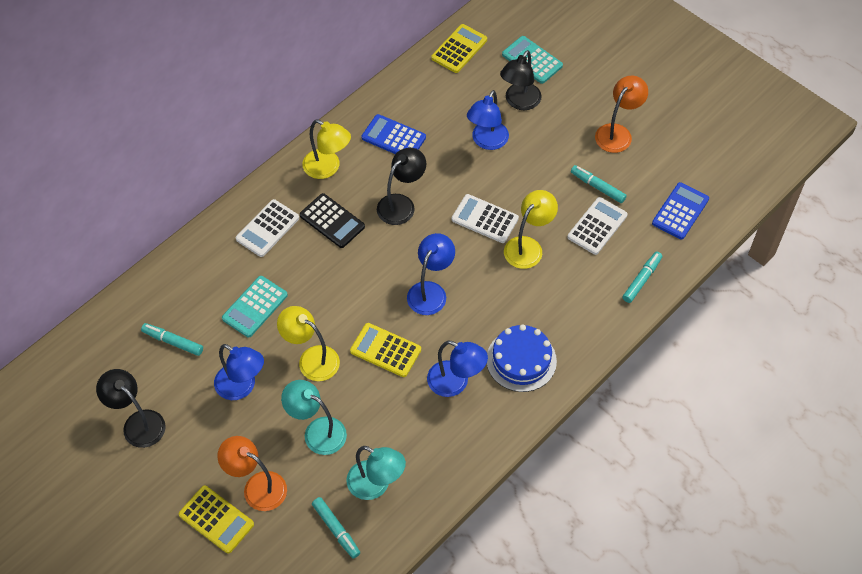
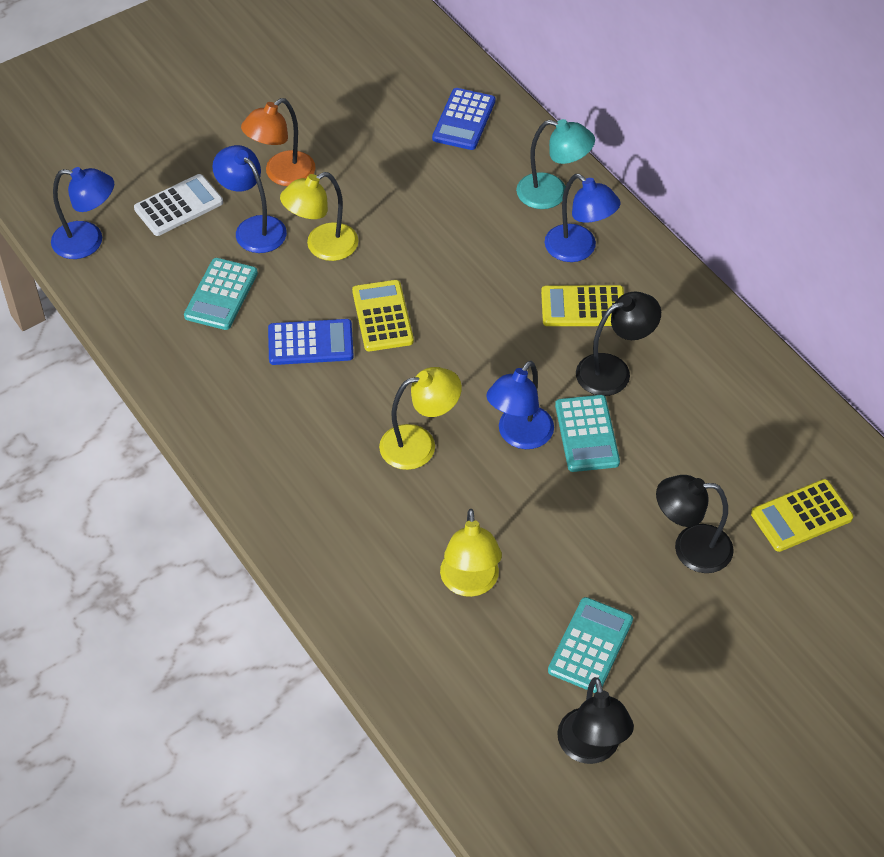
black calculator: [300,193,365,248] = 1 -> none = 0
blue cake: [487,324,557,392] = 1 -> none = 0
orange lamp: [218,436,287,511] [595,76,648,153] = 2 -> [241,98,315,186] = 1
turquoise calculator: [222,276,288,337] [502,36,563,84] = 2 -> [184,258,258,330] [548,597,633,693] [555,395,620,472] = 3
turquoise lamp: [281,380,347,455] [346,446,406,500] = 2 -> [516,119,595,209] = 1
turquoise marker: [141,323,203,356] [312,497,360,559] [571,165,627,203] [622,251,662,303] = 4 -> none = 0
white calculator: [236,199,299,257] [452,194,519,243] [567,197,628,255] = 3 -> [134,174,223,236] = 1

